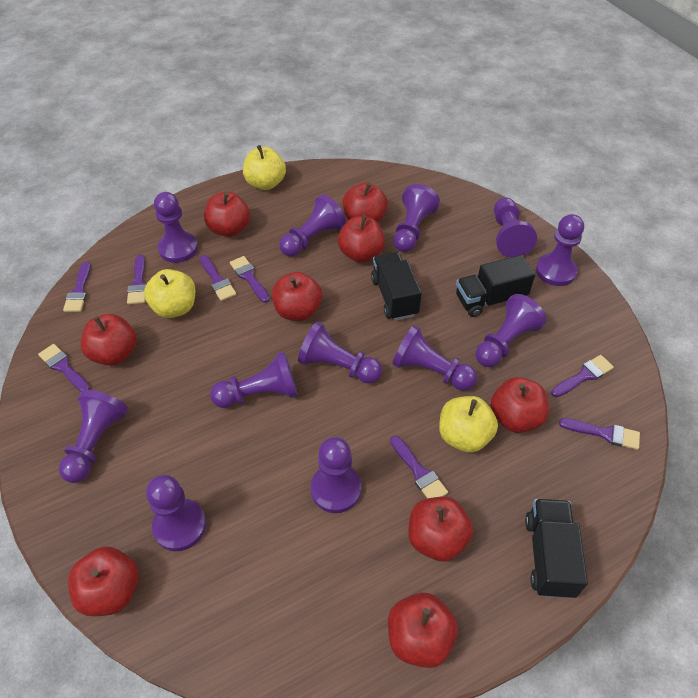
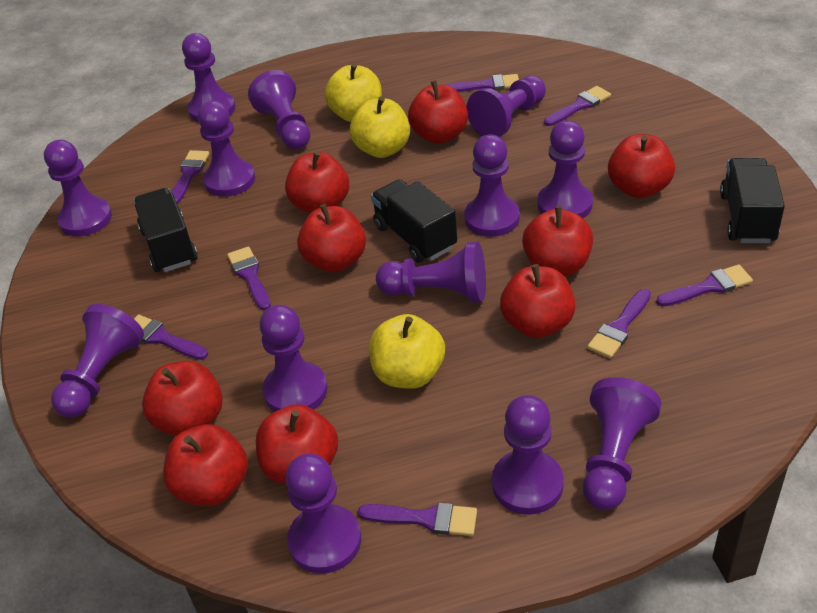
purple pawn: [59,390,128,483] [146,475,206,551] [154,192,198,263] [210,352,298,408] [279,194,346,257] [298,322,382,384] [311,437,361,513] [392,325,477,391] [393,184,440,252] [476,294,546,367] [494,197,537,257] [536,214,584,286] = 12 -> [44,140,112,237] [51,304,144,418] [182,33,236,122] [198,101,255,197] [248,70,310,149] [259,305,328,412] [286,454,361,574] [376,242,486,303] [464,134,520,237] [467,76,546,137] [492,395,564,515] [537,120,593,218] [583,377,662,510] = 13

